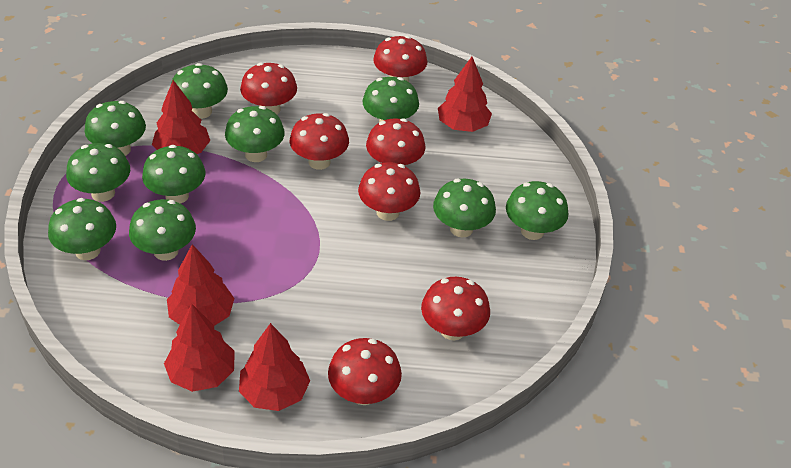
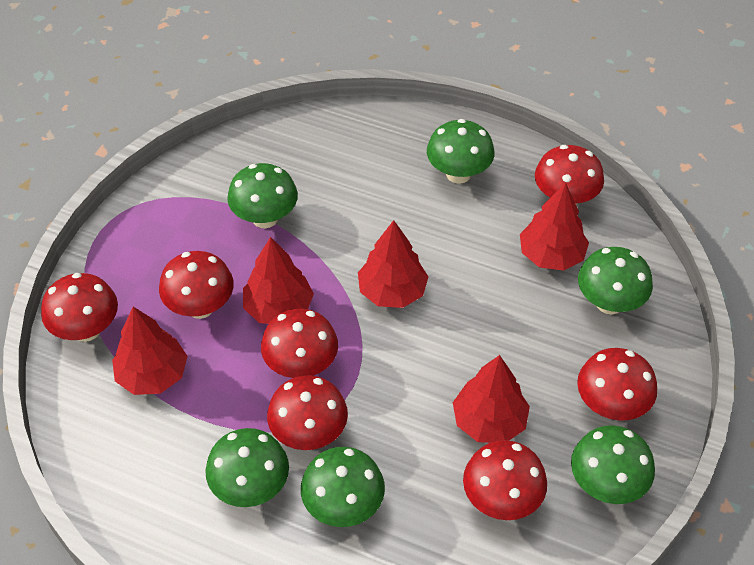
green mushroom: [48,198,116,260] [66,143,130,202] [85,101,146,156] [129,199,196,261] [142,145,206,204] [172,63,228,119] [225,106,285,162] [362,77,419,122] [433,179,496,238] [506,181,568,240] = 10 -> [205,428,289,507] [227,163,298,228] [301,447,385,527] [427,119,494,184] [571,425,655,504] [578,247,653,314] = 6

